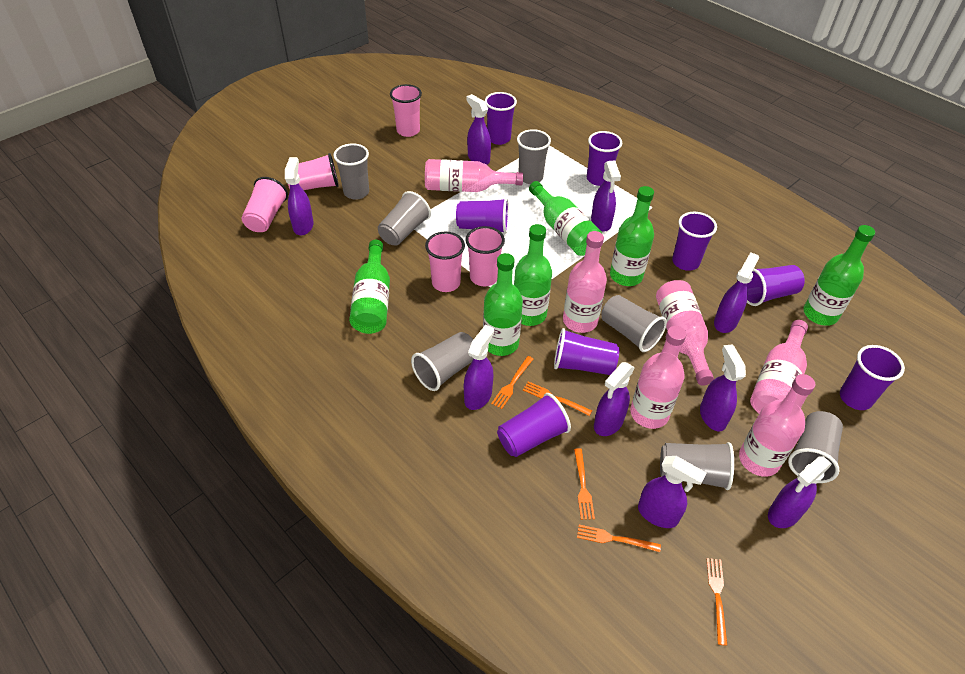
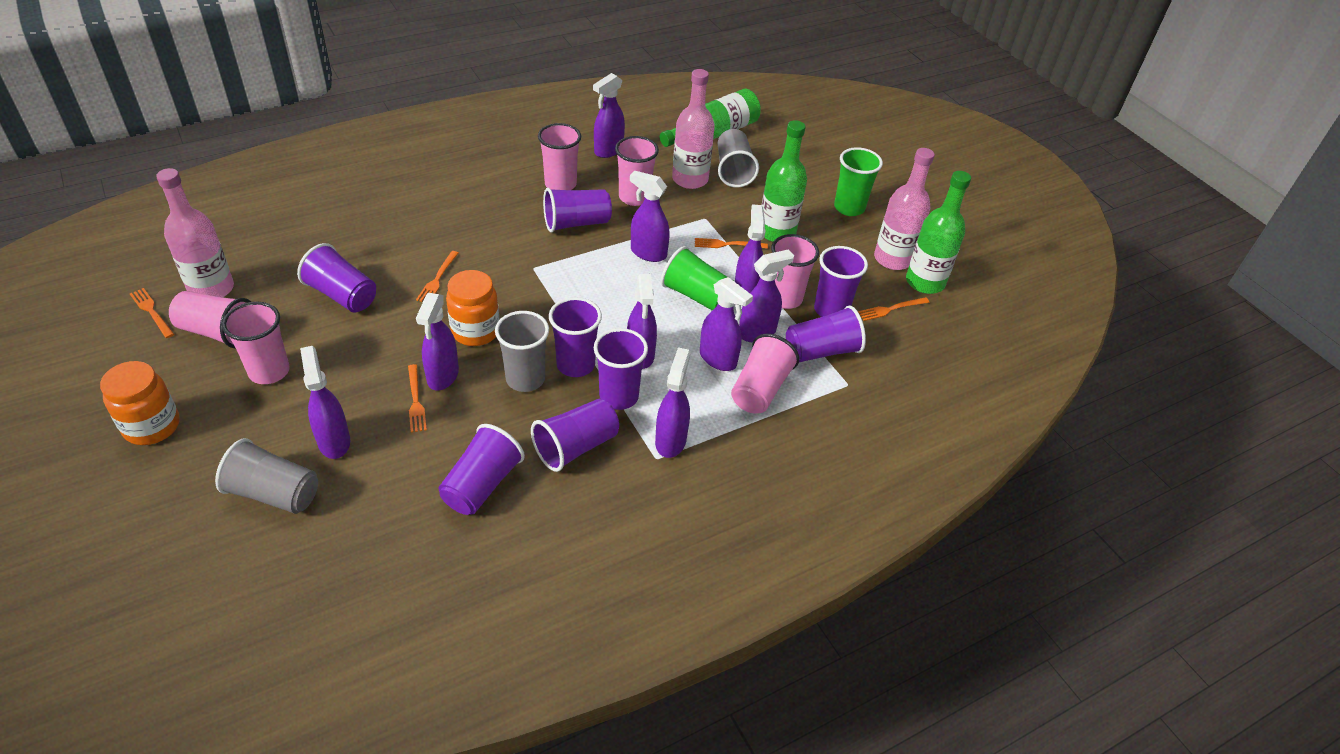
green bottle: [349,240,390,334] [483,253,523,356] [514,224,552,326] [529,181,602,256] [610,186,654,286] [803,225,875,326] = 6 -> [660,89,761,147] [762,120,807,242] [906,171,971,294] = 3
green cup: none = 0 -> [661,246,735,310] [834,147,883,216] = 2
grey cup: [333,143,369,200] [378,191,431,246] [411,332,473,391] [517,129,551,184] [601,295,667,352] [660,442,734,490] [788,411,843,483] = 7 -> [215,438,318,514] [495,311,549,392] [718,129,759,188] = 3
orange jar: none = 0 -> [100,361,180,445] [446,270,499,346] = 2
pink bottle: [425,159,523,192] [563,231,607,333] [630,326,686,429] [656,280,714,386] [739,374,816,477] [750,320,808,413] = 6 -> [156,168,234,298] [672,69,715,189] [874,148,935,270] = 3
pink cup: [242,177,288,232] [288,153,339,190] [390,84,422,137] [425,232,465,292] [466,226,505,286] = 5 -> [169,291,251,348] [222,302,290,384] [538,123,581,190] [615,136,659,206] [731,334,799,413] [771,234,819,309] = 6

